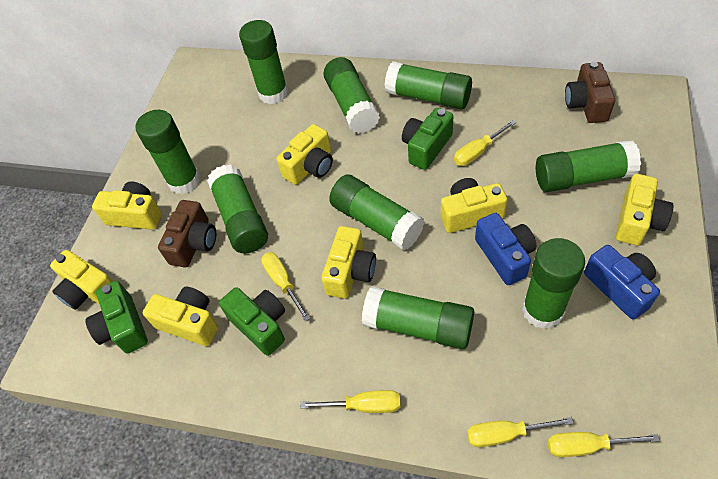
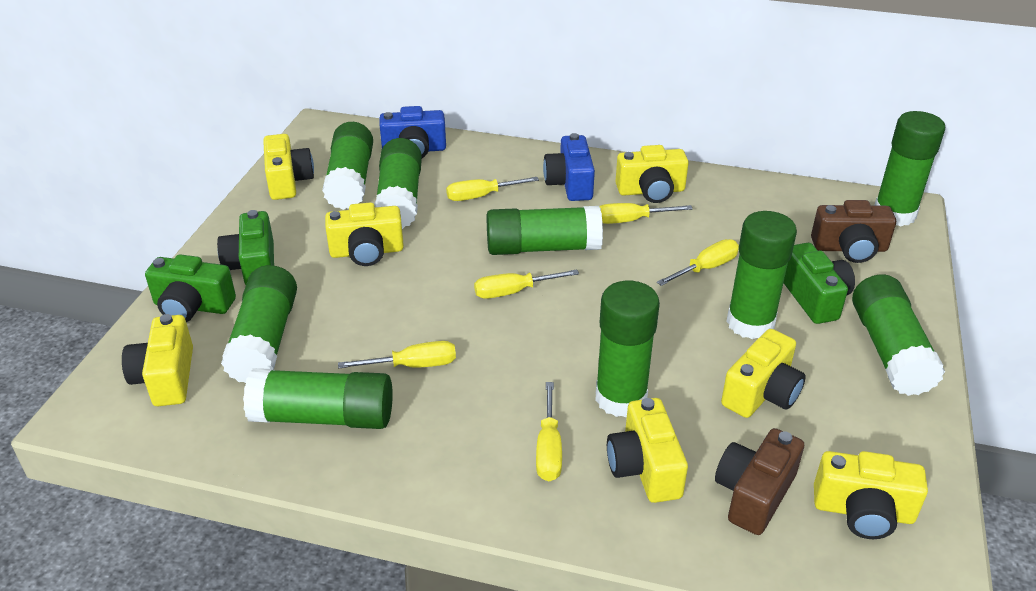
yellow screwdriver: [261,252,310,322] [300,390,401,413] [454,120,516,166] [467,417,574,447] [547,432,660,457] = 5 -> [338,341,456,368] [446,177,539,201] [474,270,579,299] [536,382,562,481] [599,203,693,224] [657,239,739,286] = 6

